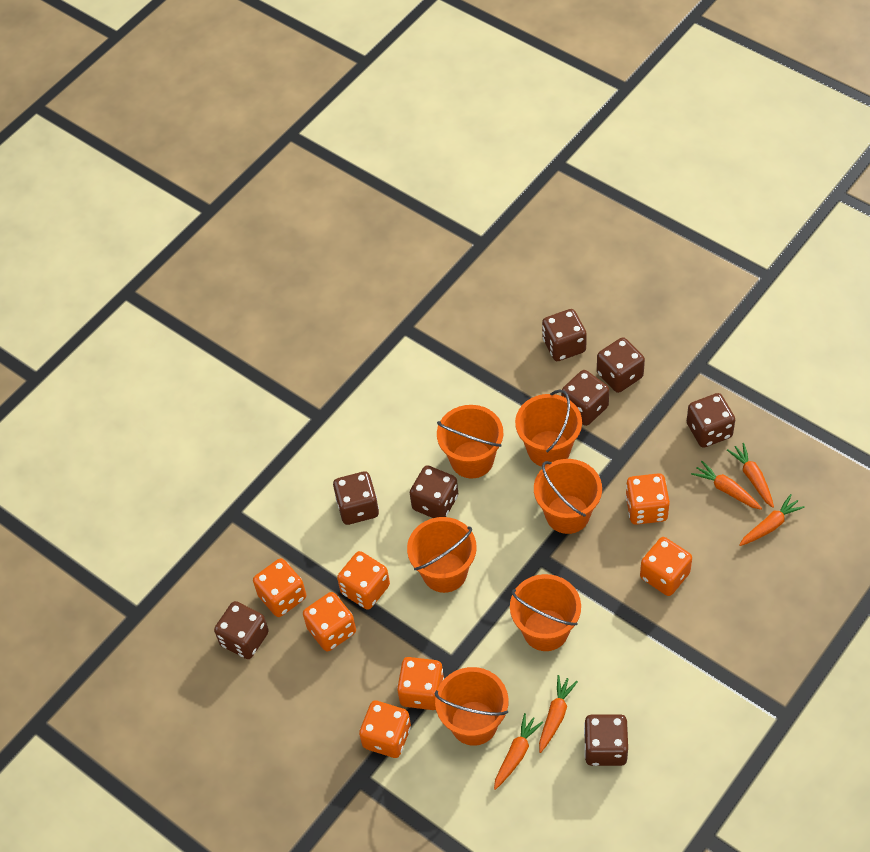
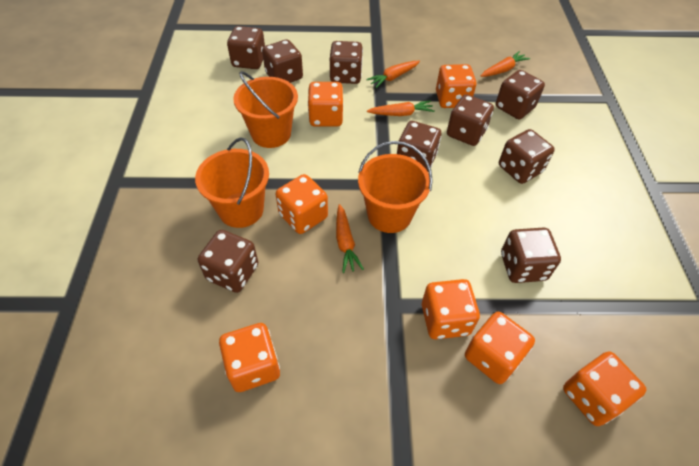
brown dice: [214,601,269,659] [333,471,379,525] [410,466,458,518] [542,309,587,361] [561,370,609,426] [584,714,628,766] [597,337,645,393] [687,393,735,448] = 8 -> [198,230,258,293] [227,26,265,69] [262,39,303,83] [330,41,363,84] [397,121,441,172] [447,94,494,146] [496,70,545,119] [499,129,554,184] [501,227,561,283] = 9
orange bucket: [407,517,477,593] [435,667,508,746] [437,405,503,479] [510,574,581,651] [515,390,582,467] [534,459,602,534] = 6 -> [195,137,269,228] [233,71,298,148] [358,141,433,233] = 3
orange carrot: [494,713,543,790] [539,675,578,753] [691,461,762,510] [727,443,774,508] [739,494,805,546] = 5 -> [336,204,364,273] [366,61,420,88] [367,100,434,116] [481,51,530,77] = 4

